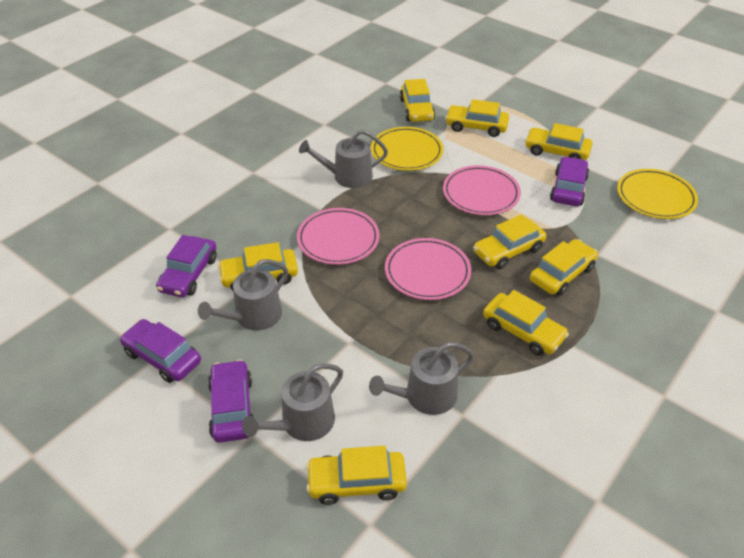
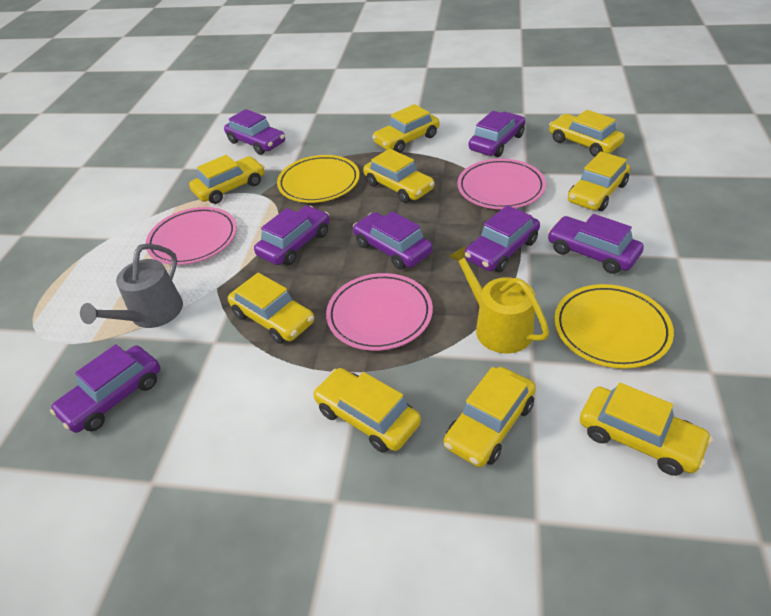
grey watering can: [198,259,288,330] [242,363,343,441] [299,130,388,188] [369,342,474,415] = 4 -> [80,243,183,328] = 1
purple car: [120,319,201,383] [156,235,217,297] [208,360,253,443] [550,156,589,206] = 4 -> [50,344,160,433] [224,109,285,155] [254,206,330,265] [353,211,433,270] [465,205,540,272] [469,111,526,157] [548,214,644,274] = 7
yellow car: [218,242,298,291] [306,446,407,505] [400,79,435,122] [445,99,509,137] [473,214,547,269] [483,290,569,356] [525,123,593,160] [530,239,598,296] = 8 -> [189,155,264,204] [228,273,314,344] [313,368,421,453] [363,149,435,203] [372,104,439,153] [444,367,536,467] [549,110,625,157] [568,151,630,211] [580,383,712,476] = 9
yellow watering can: none = 0 -> [448,246,549,354] = 1

